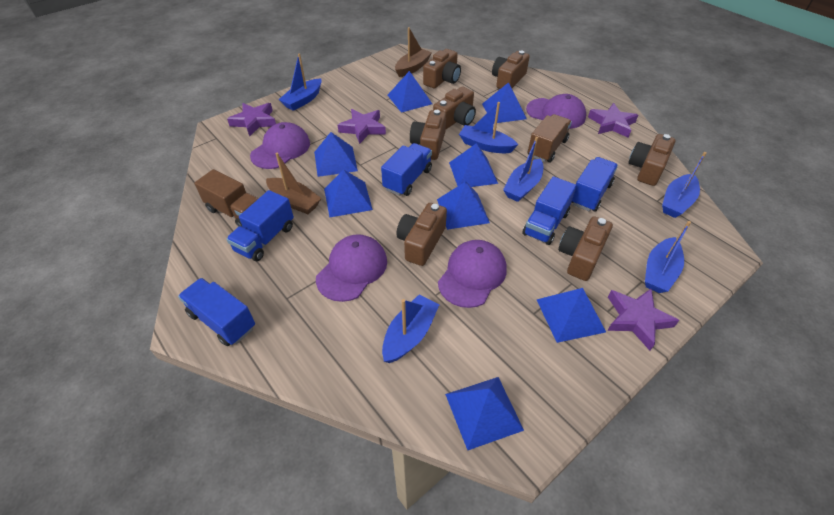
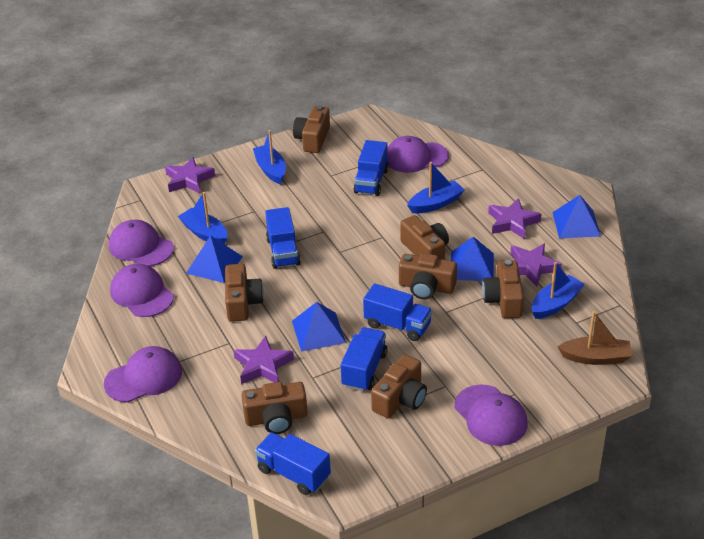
blue boat: [278,53,321,111] [382,295,439,363] [459,102,518,153] [503,137,543,202] [645,221,691,293] [662,152,706,218] = 6 -> [178,192,228,245] [253,130,286,184] [407,162,465,213] [532,262,585,319] = 4
blue pyramid: [314,132,358,177] [324,169,373,217] [388,71,432,113] [437,182,490,230] [445,377,524,450] [449,143,498,187] [482,82,527,123] [537,288,606,343] = 8 -> [186,235,243,283] [292,302,346,352] [451,237,494,281] [552,195,601,238] = 4
brown boat: [266,153,321,214] [395,27,432,77] = 2 -> [558,311,632,365] = 1
brown truck: [194,169,258,227] [528,114,572,162] = 2 -> none = 0
purple cap: [250,122,310,169] [316,234,387,302] [438,240,507,308] [526,94,586,129] = 4 -> [104,346,182,402] [109,220,174,267] [110,264,174,317] [387,136,449,173] [455,385,527,446] = 5

